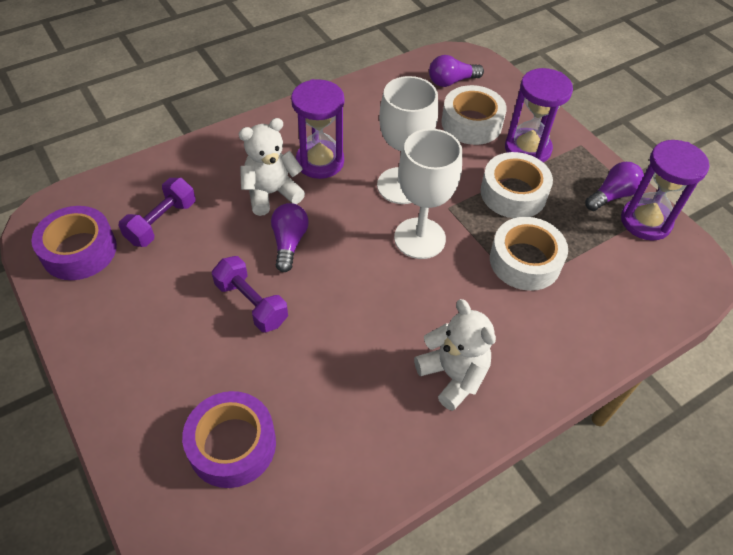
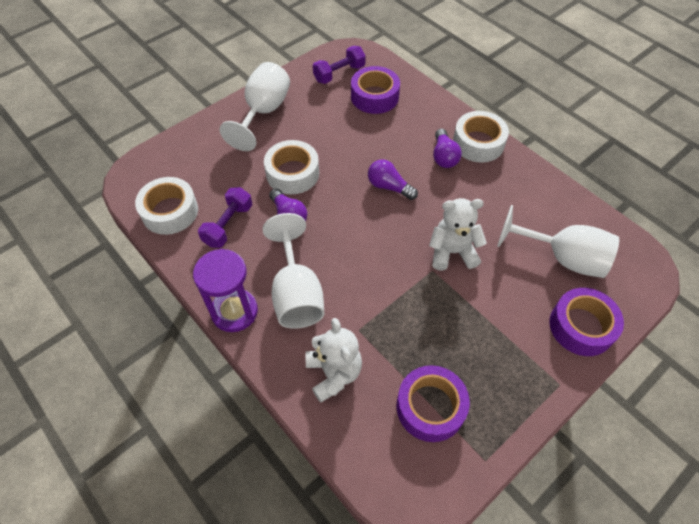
purple hourglass: [291,79,344,179] [505,68,573,163] [621,140,709,241] = 3 -> [193,249,258,332] = 1
purple tape: [32,206,117,280] [182,391,276,488] = 2 -> [351,66,400,114] [396,365,470,442] [550,288,624,356] = 3
white goblet: [377,76,438,204] [394,129,462,259] = 2 -> [220,62,290,151] [262,213,325,329] [497,205,619,278] = 3

